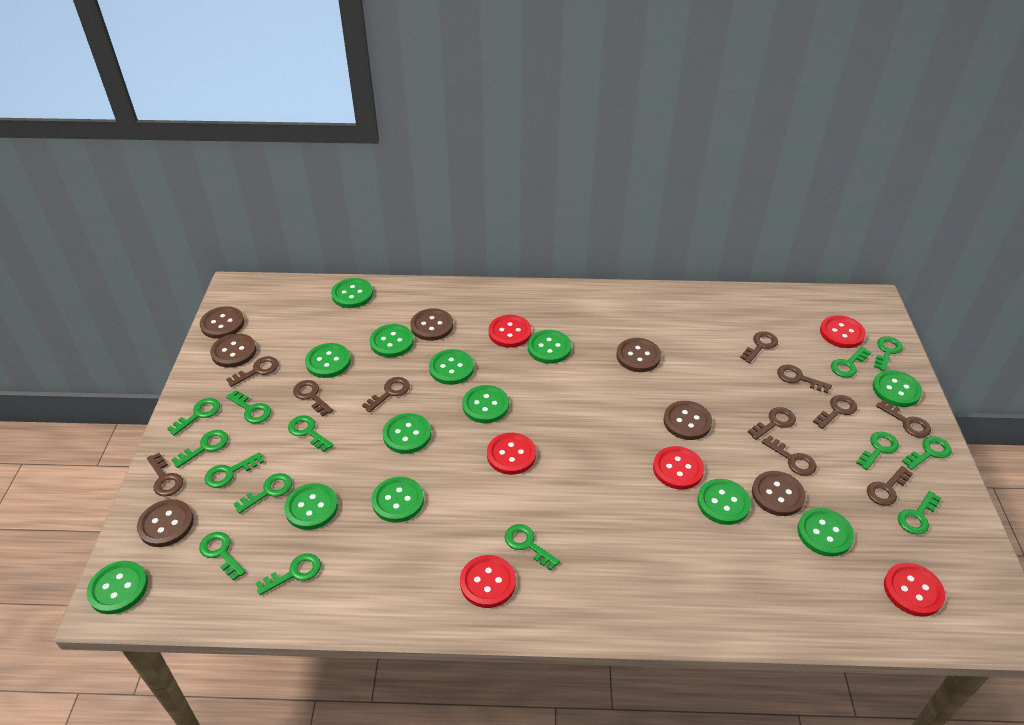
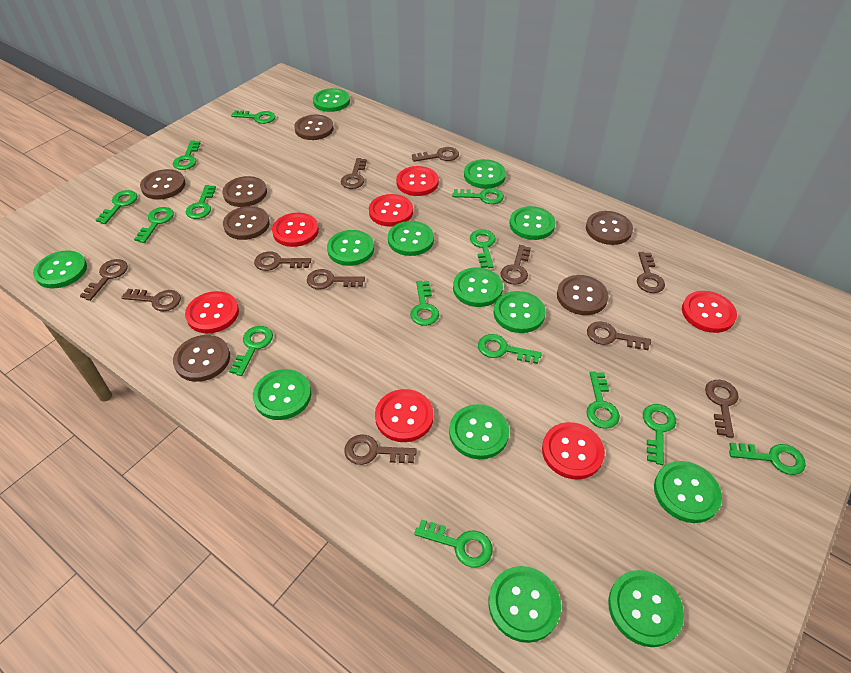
red button: [460,555,516,608] [487,433,536,475] [489,315,531,348] [653,446,704,490] [820,315,866,348] [884,563,945,617] = 6 -> [185,291,239,334] [272,213,319,247] [369,194,413,227] [375,389,434,442] [396,166,439,196] [542,422,605,479] [682,291,737,333] = 7

